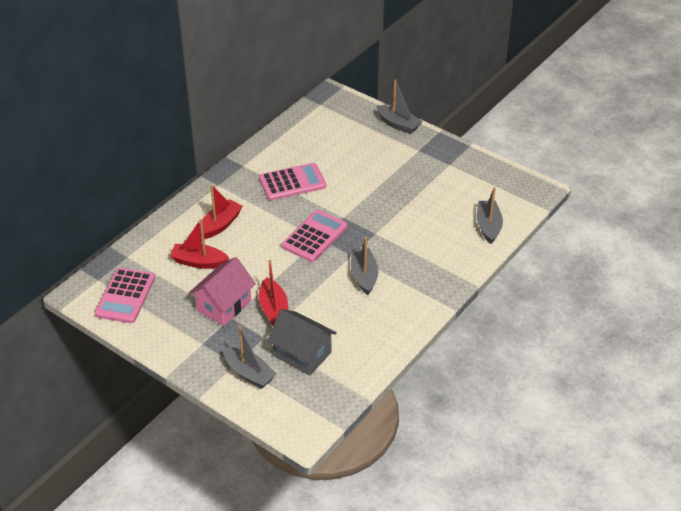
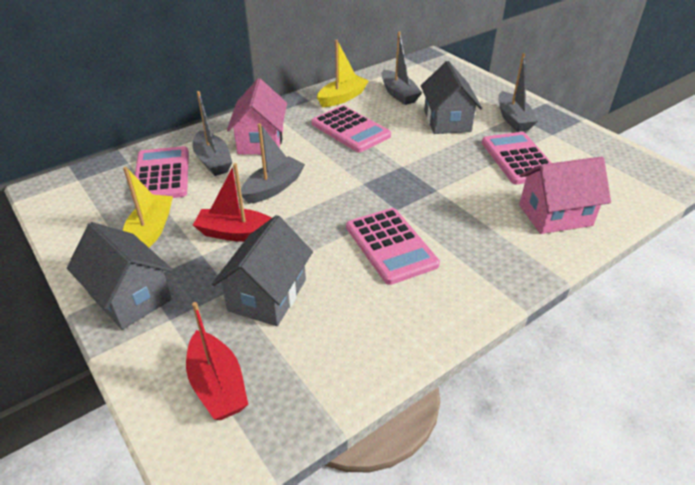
grey house: [267,309,337,375] = 1 -> [67,222,173,330] [212,215,313,326] [421,61,482,134] = 3
pink calculator: [95,268,155,323] [259,163,326,200] [282,210,347,262] = 3 -> [132,146,189,199] [312,105,391,152] [346,208,440,285] [482,132,551,184] = 4
pink house: [189,257,256,326] = 1 -> [227,79,287,155] [519,156,611,234] = 2
red boat: [170,219,229,269] [200,185,243,239] [259,260,288,325] = 3 -> [186,302,248,420] [193,163,272,242] = 2
yellow boat: none = 0 -> [123,167,173,247] [317,39,368,107] = 2

